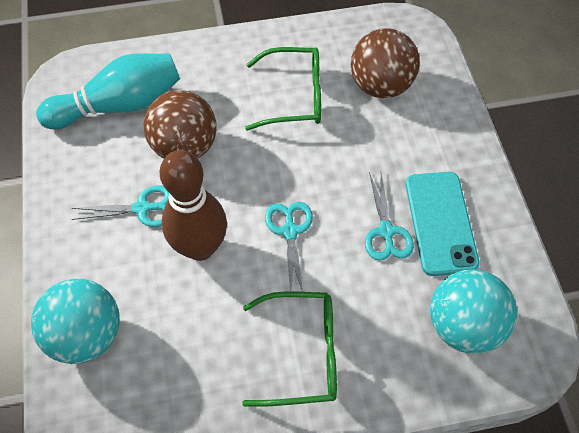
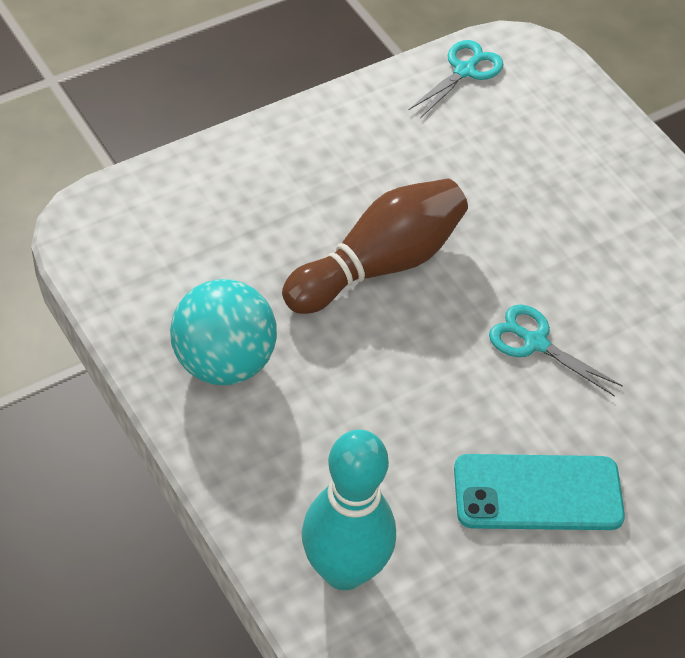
brown ball: [144,90,217,159] [351,28,420,98] = 2 -> none = 0
green glasses: [242,291,337,407] [245,47,321,131] = 2 -> none = 0
turquoise ball: [31,279,120,364] [430,269,517,354] = 2 -> [170,279,277,385] = 1
turquoise scissors: [72,186,169,227] [265,202,313,292] [365,172,414,261] = 3 -> [409,40,503,118] [489,305,623,397] = 2

